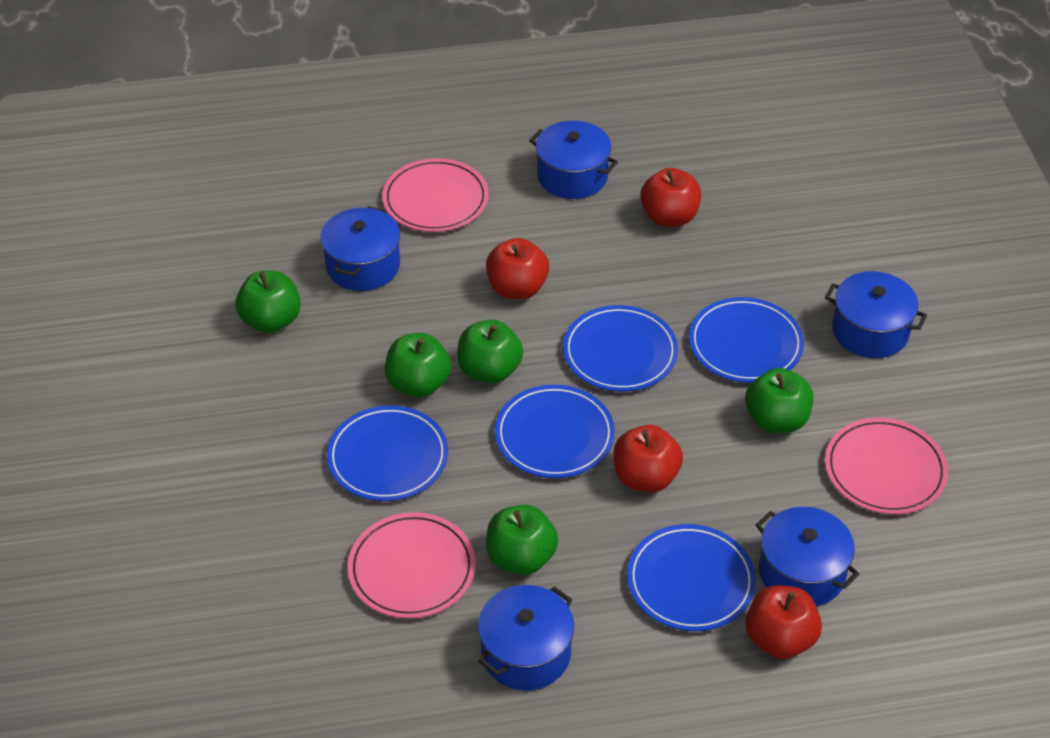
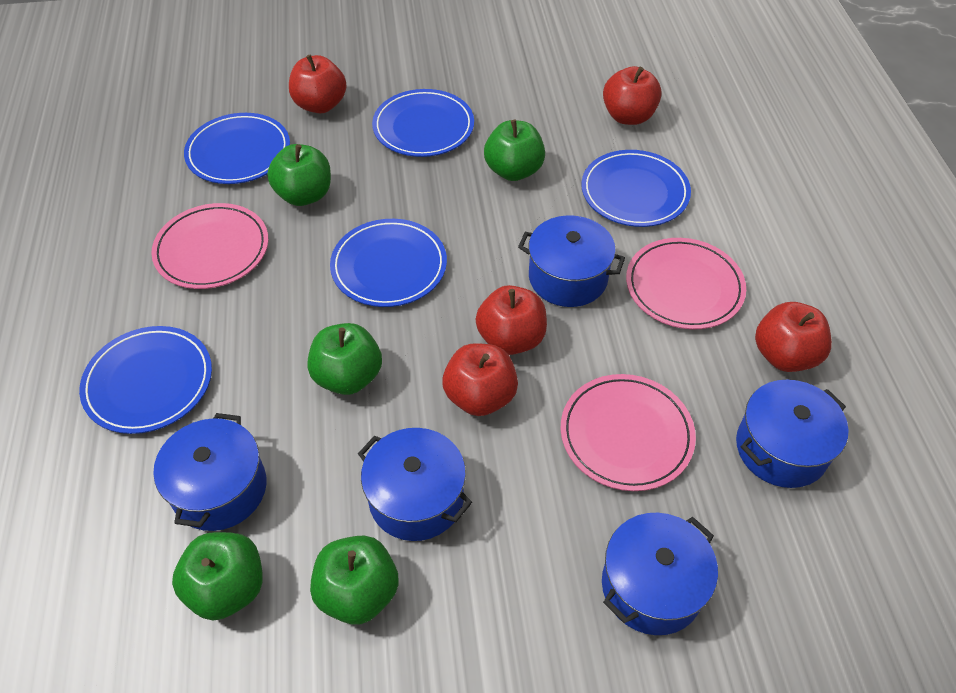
red apple: [486,238,549,299] [614,425,683,492] [640,168,701,227] [746,585,822,659] = 4 -> [289,55,346,113] [442,343,518,416] [475,285,547,355] [603,66,662,125] [755,302,832,372] = 5

